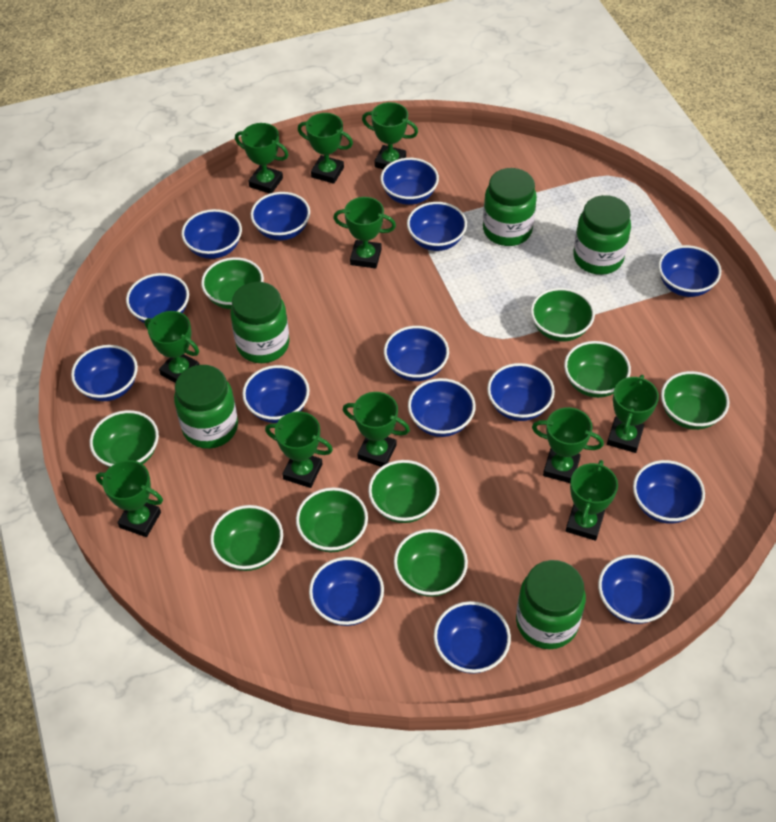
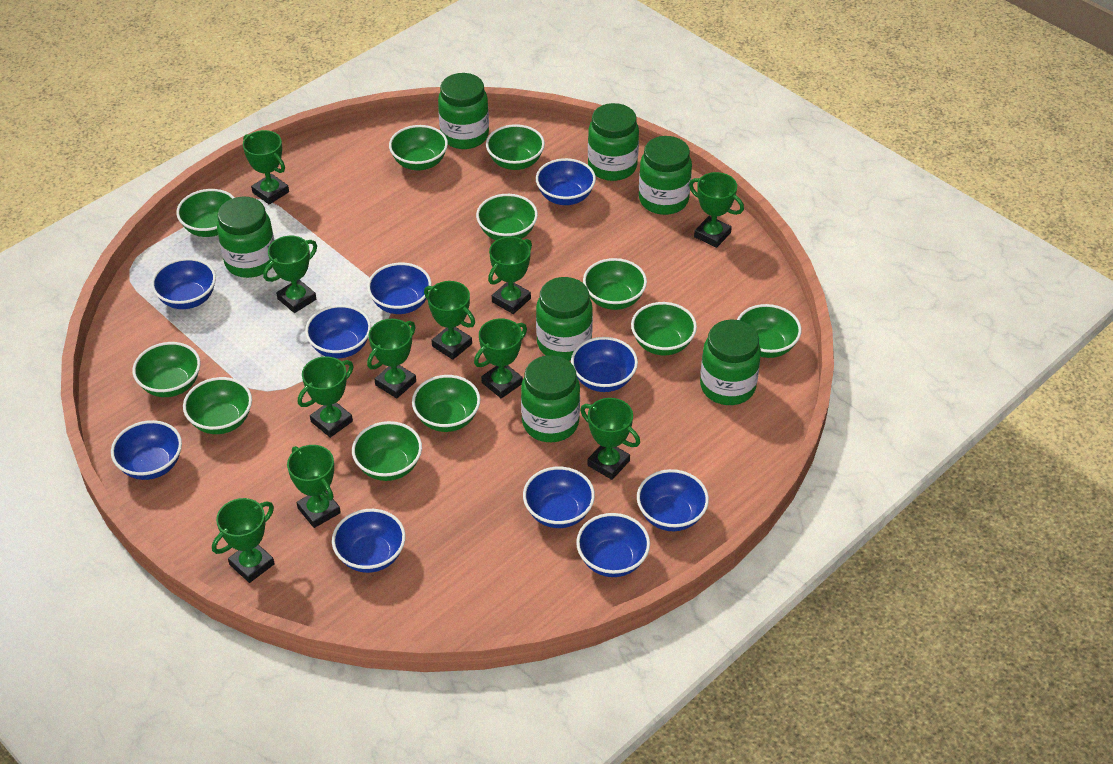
blue bowl: [71,345,138,401] [126,273,189,323] [181,209,242,259] [242,365,309,423] [251,192,310,240] [309,557,384,626] [381,158,439,205] [384,326,449,381] [407,202,467,251] [408,378,476,437] [434,601,511,674] [487,363,555,421] [598,555,674,624] [633,460,705,524] [658,245,721,297] = 15 -> [111,420,182,480] [151,258,216,309] [305,305,371,358] [332,509,406,573] [367,263,432,314] [523,467,595,528] [536,158,596,205] [571,337,638,392] [576,513,650,577] [637,469,709,531] = 10
green bowl: [90,410,159,468] [201,257,264,309] [210,505,283,571] [296,487,368,552] [368,460,439,523] [394,529,468,597] [531,288,595,342] [564,341,631,398] [661,371,730,430] = 9 -> [133,342,201,397] [176,189,235,237] [183,377,252,434] [352,421,422,481] [389,125,448,170] [412,375,480,432] [476,194,538,240] [486,124,545,170] [583,258,647,310] [631,302,697,355] [737,304,802,358] = 11
green jar: [174,365,238,449] [230,282,290,363] [483,168,537,246] [516,560,586,649] [573,195,631,275] = 5 -> [217,197,274,278] [438,73,489,149] [521,355,580,442] [536,277,593,361] [588,103,639,181] [639,136,692,215] [700,319,761,405] = 7

